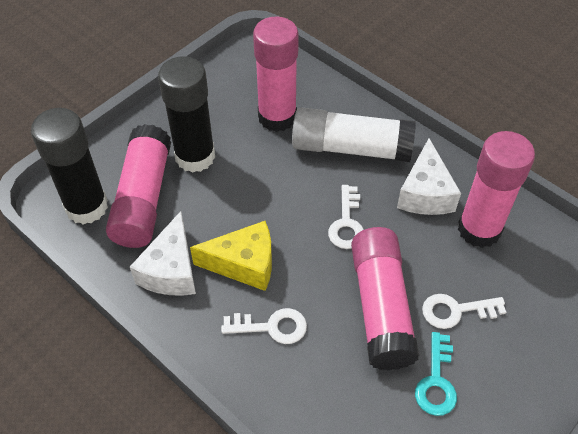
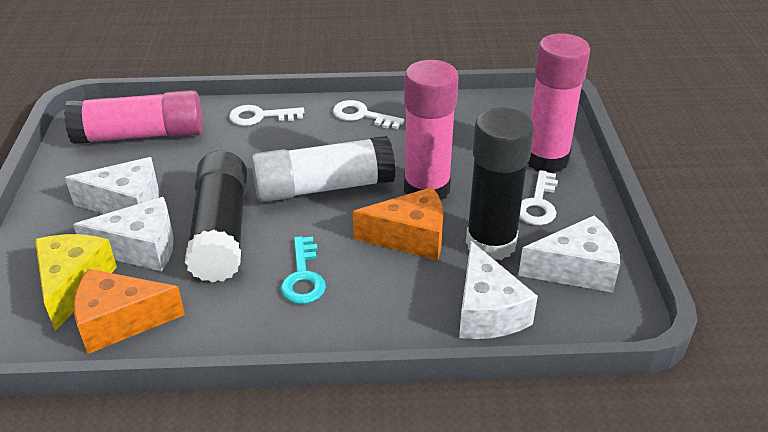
orange cheese: none = 0 -> [74,269,185,354] [353,187,443,260] = 2
pink glue stick: [106,124,171,248] [253,16,299,132] [351,227,419,370] [458,131,535,248] = 4 -> [64,90,203,144] [404,60,459,200] [527,33,590,173] = 3
white cheese: [130,211,196,296] [397,138,461,215] = 2 -> [65,157,159,214] [73,197,174,271] [459,241,538,339] [518,215,620,293] = 4

